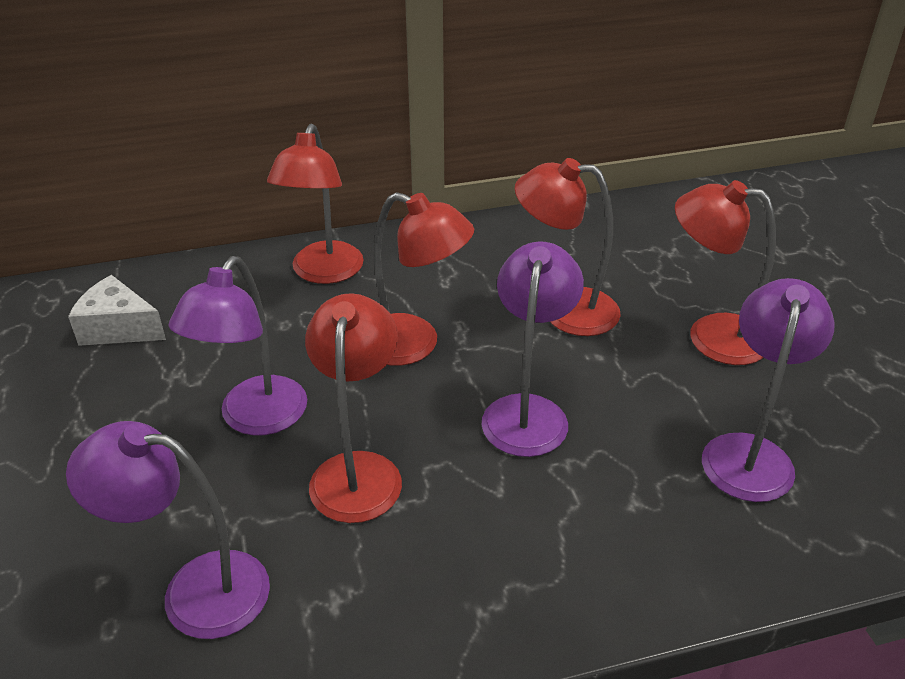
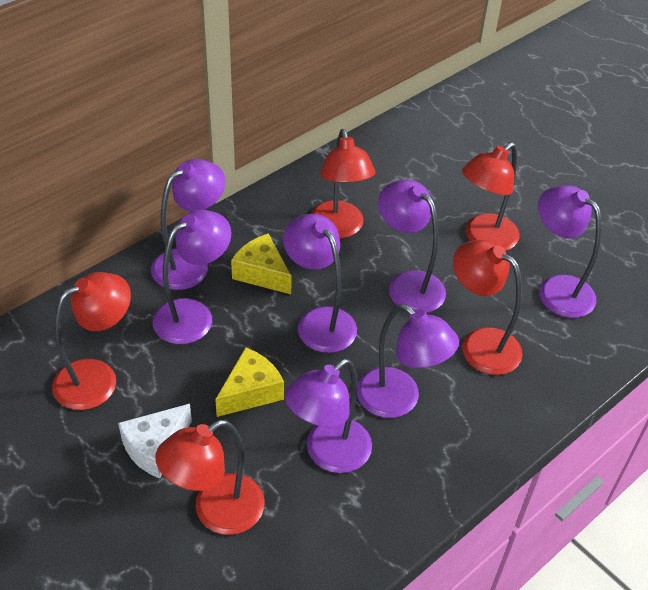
purple lamp: [66,421,270,639] [169,256,307,436] [482,242,584,457] [702,278,835,502] = 4 -> [151,159,225,290] [152,210,231,344] [283,214,357,353] [285,359,372,473] [357,304,459,418] [378,180,446,313] [538,185,602,318] = 7
yellow cheese: none = 0 -> [215,347,284,417] [231,233,292,294] = 2

